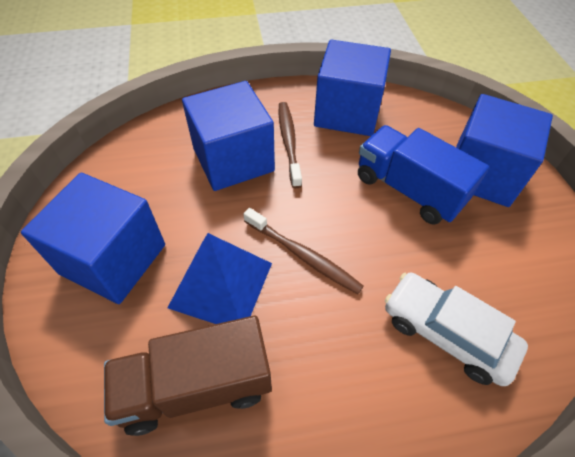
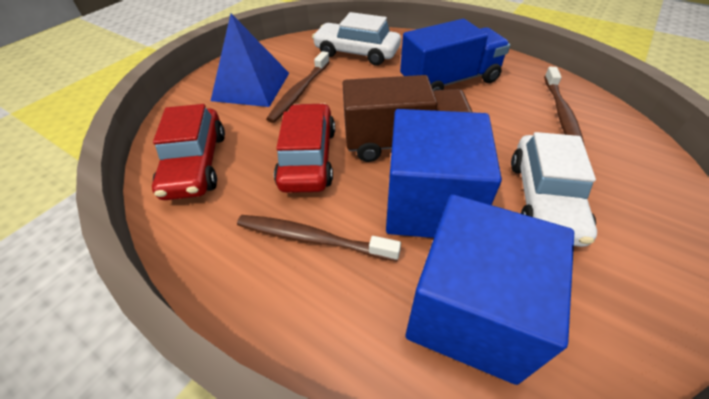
blue cube: [21,173,165,304] [182,81,275,191] [314,40,391,136] [456,94,553,207] = 4 -> [386,109,502,238] [406,194,574,385] = 2
brown toothbrush: [243,208,363,294] [279,102,302,188] = 2 -> [237,215,401,261] [266,51,330,123] [544,67,585,146] = 3
red car: none = 0 -> [152,104,225,200] [274,103,335,193] = 2
white car: [385,272,528,386] = 1 -> [312,12,401,65] [511,132,597,247] = 2

